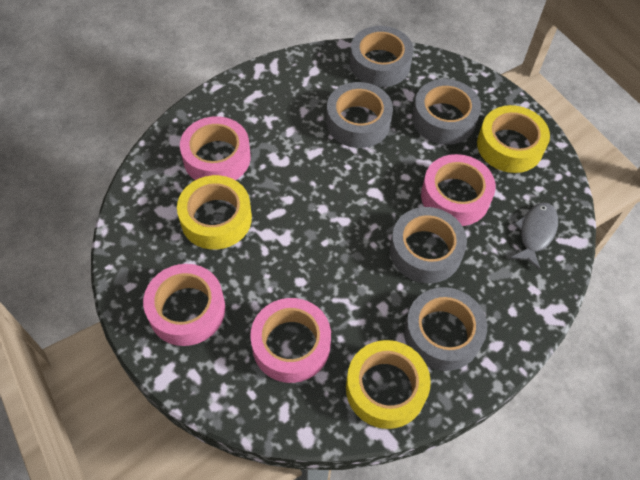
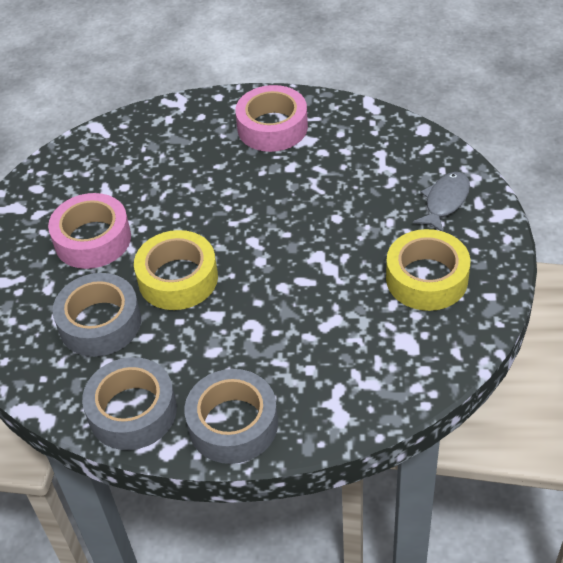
grey tape: [326,82,393,148] [350,26,413,87] [390,207,467,283] [404,287,487,371] [412,79,481,145] = 5 -> [53,273,141,357] [82,357,177,450] [184,369,278,464] = 3
pink tape: [143,264,225,346] [180,116,251,180] [250,298,331,383] [421,154,496,226] = 4 -> [48,193,131,269] [235,85,308,152] = 2
yellow tape: [177,175,252,249] [346,340,431,429] [477,105,550,173] = 3 -> [134,230,218,310] [386,229,470,311] = 2

